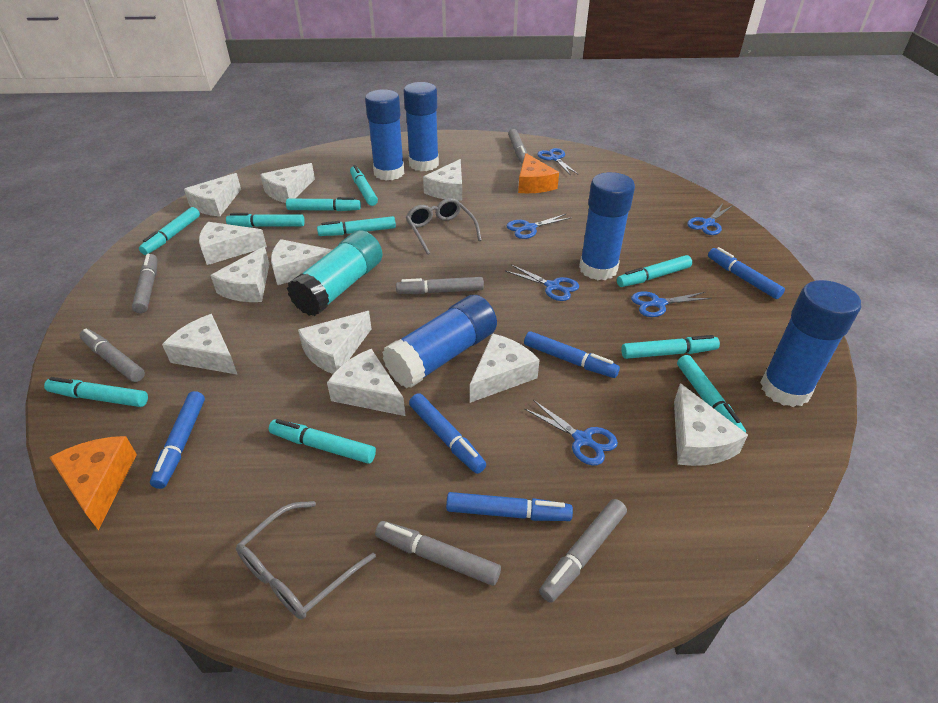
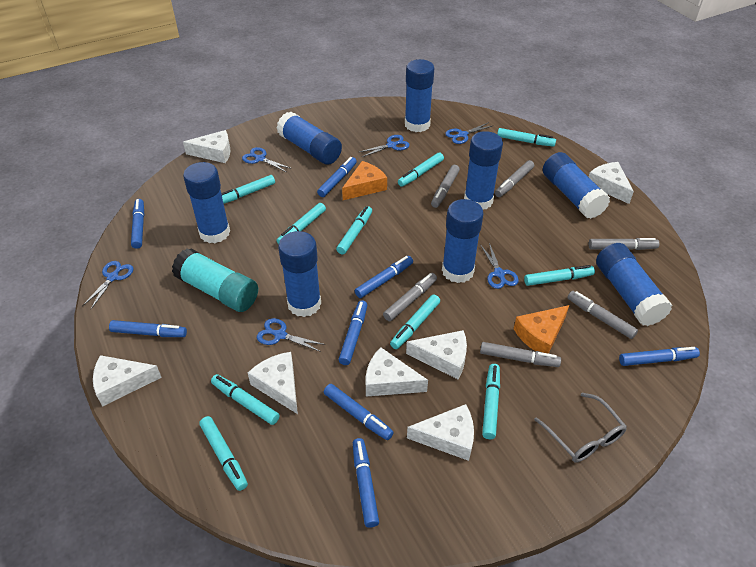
blue glue stick: [365,89,404,181] [382,295,497,388] [404,82,439,171] [579,172,635,280] [760,280,861,407] = 5 -> [183,162,230,243] [277,112,342,165] [278,231,321,317] [405,59,434,132] [442,199,484,283] [464,131,503,209] [543,152,610,219] [596,243,672,326] = 8
blue marker: [150,391,205,489] [409,393,486,474] [446,492,573,521] [524,331,620,378] [708,247,785,299] = 5 -> [109,320,187,337] [131,199,144,249] [317,157,357,197] [324,384,394,440] [339,300,367,365] [353,438,379,528] [355,256,413,298] [619,347,700,366] = 8
grey glasses: [236,501,376,619] [406,198,482,255] = 2 -> [534,393,627,463] = 1
white cheese: [162,314,238,375] [184,173,241,216] [199,222,267,265] [210,246,269,302] [260,163,315,203] [271,239,332,285] [298,311,372,374] [327,349,405,416] [423,159,462,201] [470,333,539,403] [674,383,748,466] = 11 -> [93,355,162,407] [183,130,231,163] [248,352,298,414] [366,347,428,397] [406,330,467,379] [407,404,474,461] [589,162,634,204] = 7

